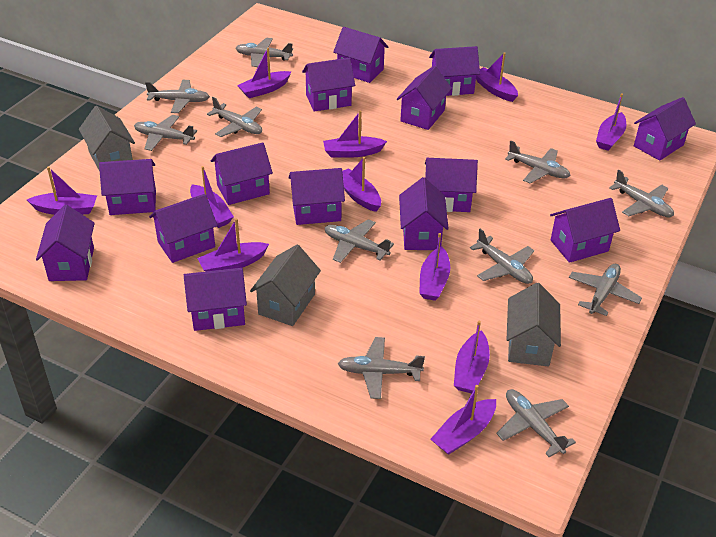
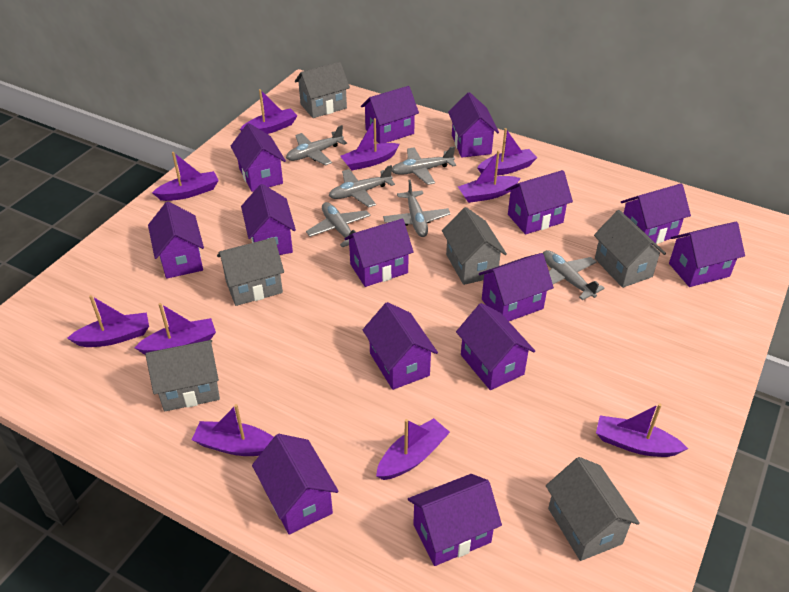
grey house: [79,106,135,171] [250,245,321,326] [506,283,561,367] = 3 -> [145,340,220,412] [217,237,284,306] [295,61,350,118] [442,207,507,285] [546,457,640,561] [594,210,666,288] = 6
grey plane: [134,115,197,151] [145,80,210,113] [207,97,262,137] [236,38,293,67] [325,219,394,263] [338,337,425,399] [470,229,534,284] [496,389,576,457] [505,140,571,184] [569,264,642,316] [609,170,674,217] = 11 -> [286,125,347,166] [306,202,371,247] [329,165,395,207] [383,180,450,237] [392,146,456,185] [543,250,605,300] = 6
purple boat: [27,167,97,215] [190,166,234,228] [197,219,269,272] [237,48,291,98] [323,111,387,158] [342,157,381,212] [419,233,450,301] [431,385,496,455] [454,321,490,393] [476,52,518,102] [596,93,626,151] = 11 -> [67,295,149,347] [134,303,216,355] [152,152,219,201] [192,404,274,456] [240,89,298,134] [340,118,400,170] [376,418,450,480] [458,151,521,203] [477,128,537,176] [596,403,688,457] = 10

